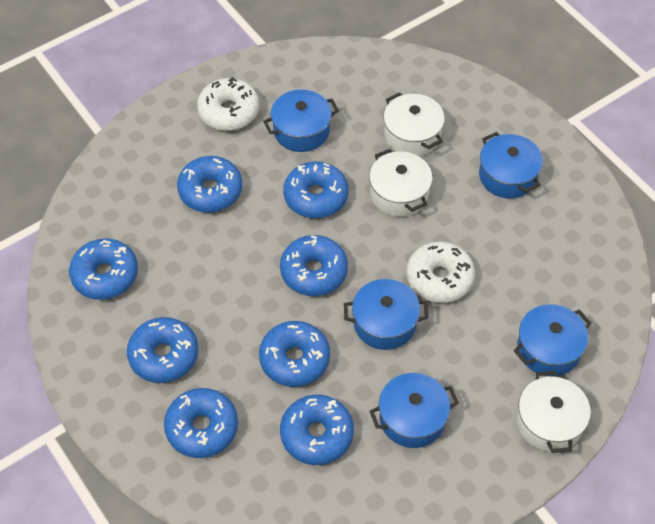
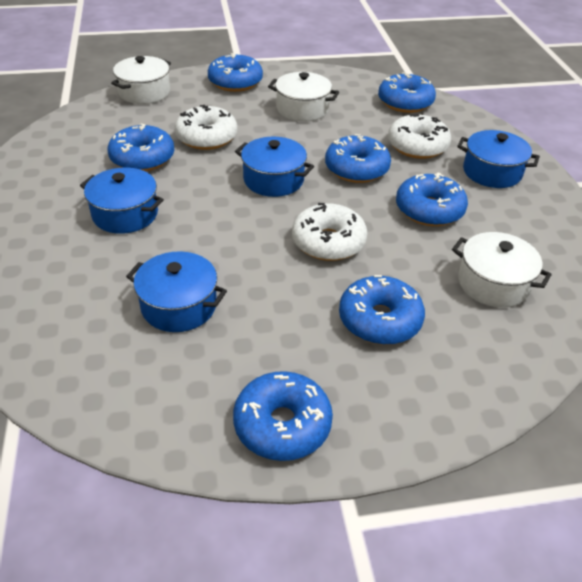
blue donut: [69,238,138,300] [127,317,199,383] [164,388,238,458] [177,156,242,213] [259,321,330,387] [280,235,348,296] [280,395,354,465] [283,162,348,218] = 8 -> [108,124,174,171] [208,53,263,92] [233,371,333,461] [325,134,391,183] [339,275,425,345] [378,73,436,113] [396,173,468,226] = 7
blue pot: [263,89,339,152] [344,279,428,350] [370,373,459,448] [479,132,543,199] [513,304,592,377] = 5 -> [80,168,164,234] [126,251,227,332] [235,137,314,197] [457,130,540,188] = 4
white donut: [197,77,259,131] [406,241,475,303] = 2 -> [175,105,238,150] [292,203,368,261] [388,114,451,159] = 3

